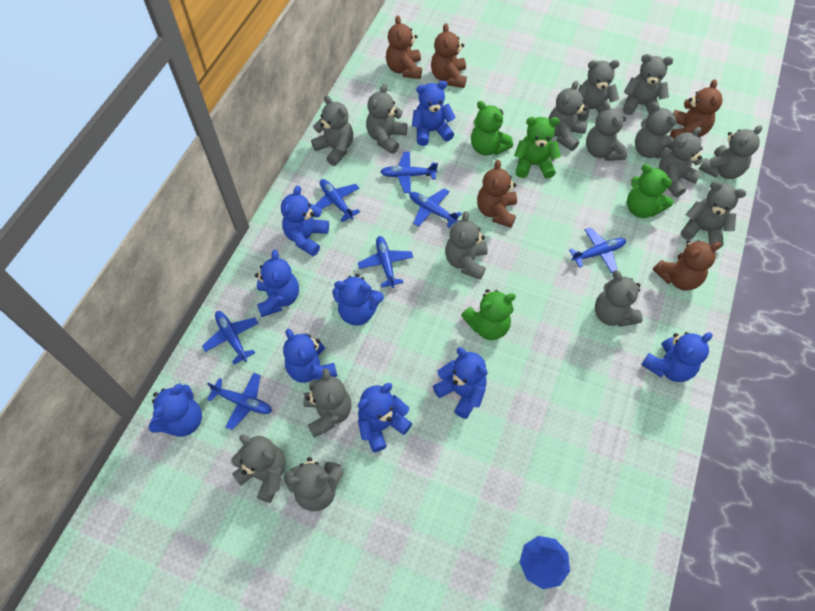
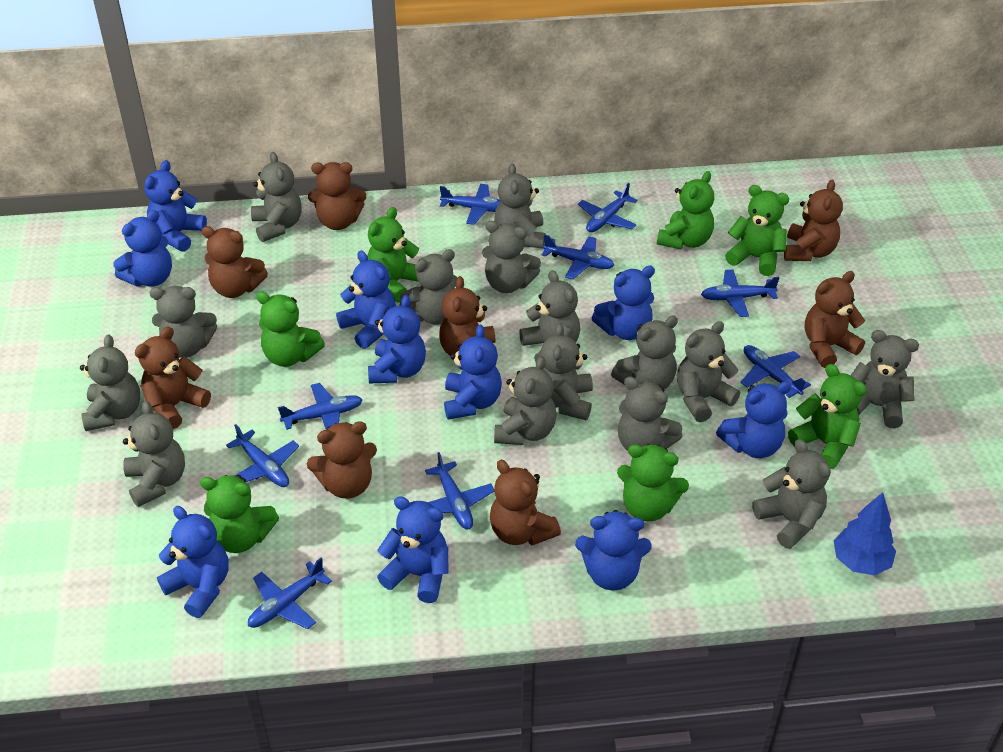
blue plane: [202,311,258,365] [207,373,272,430] [315,179,360,222] [358,236,413,288] [380,152,438,193] [409,188,462,228] [569,227,626,273] = 7 -> [226,424,299,487] [248,558,332,629] [278,383,363,430] [425,452,494,529] [440,184,501,225] [542,235,615,279] [578,183,638,232] [701,269,779,317] [741,345,811,398] = 9
blue teddy bear: [149,383,202,437] [255,249,299,317] [281,185,329,256] [283,329,337,383] [332,274,384,326] [358,383,412,452] [412,81,456,146] [433,347,488,419] [641,332,713,382] = 9 -> [114,210,172,287] [144,160,207,252] [157,506,229,618] [336,250,396,349] [368,295,426,384] [377,496,448,603] [444,324,502,420] [575,510,652,590] [592,266,655,340] [716,381,791,458] = 10
brown teddy bear: [386,15,422,79] [431,23,467,88] [477,160,517,228] [653,240,722,291] [670,79,723,139] = 5 -> [135,327,211,429] [201,226,268,298] [307,421,377,499] [308,162,366,230] [439,276,496,356] [490,460,561,545] [784,179,843,261] [804,271,865,368] = 8
green teddy bear: [461,289,516,340] [471,101,513,155] [514,117,561,178] [627,164,673,218] = 4 -> [200,475,279,553] [256,291,325,367] [367,207,419,302] [617,444,689,521] [657,171,714,249] [725,185,789,276] [788,364,867,469] = 7

